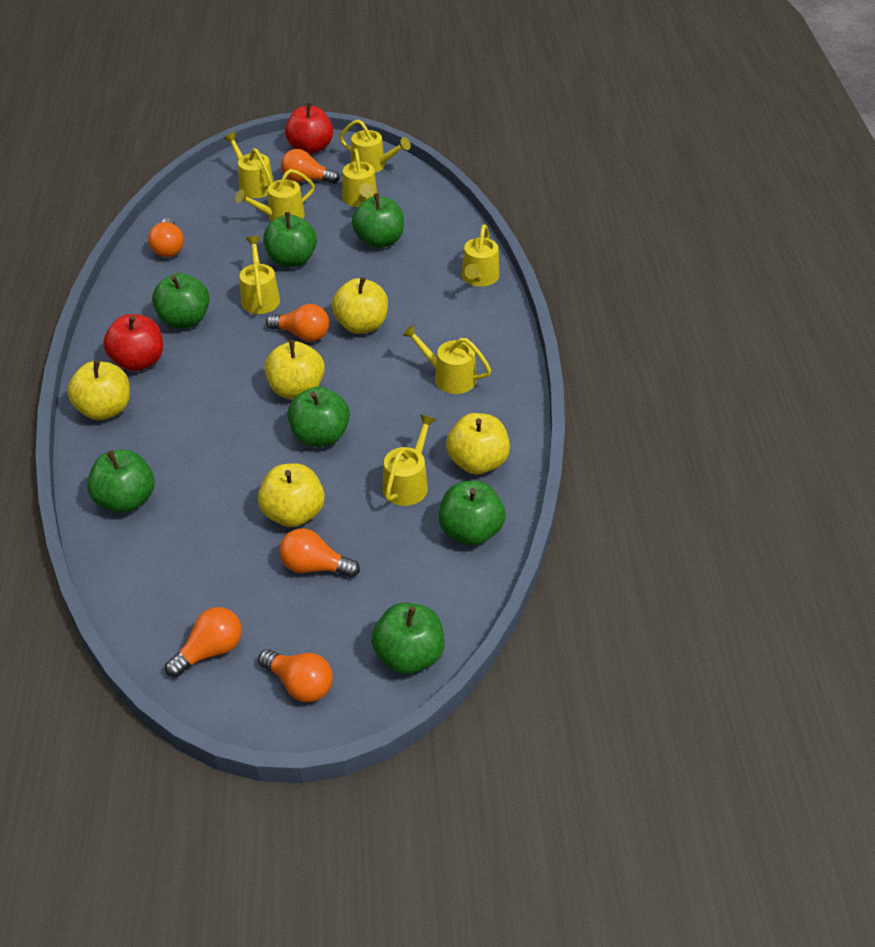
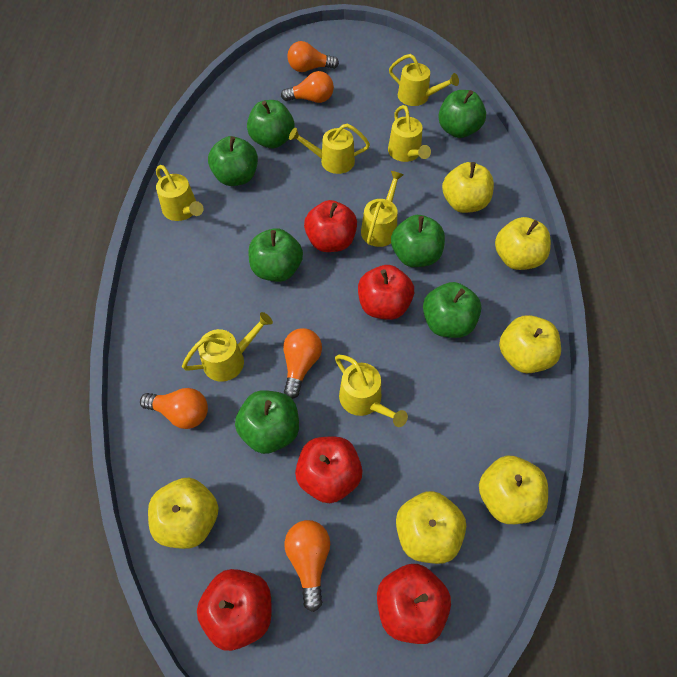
orange light bulb: [148,218,184,257] [165,607,242,678] [258,649,333,702] [266,304,329,341] [279,528,360,578] [281,149,340,184] = 6 -> [140,388,208,429] [281,71,334,103] [283,328,322,399] [284,520,330,612] [287,41,339,72] = 5
red apple: [103,314,163,371] [285,102,333,154] = 2 -> [197,569,271,651] [295,437,363,503] [304,200,357,252] [358,265,414,320] [377,564,451,644] = 5
yellow apple: [67,360,130,420] [258,463,325,527] [264,340,325,399] [332,277,388,334] [446,413,510,475] = 5 -> [148,478,219,549] [396,491,466,564] [442,162,494,213] [479,456,548,524] [495,217,551,270] [499,315,561,373] = 6
yellow watering can: [224,132,274,198] [235,169,315,221] [240,236,280,314] [339,119,411,173] [342,149,377,207] [382,414,436,506] [402,324,491,394] [462,224,499,287] = 8 -> [156,165,204,221] [182,312,273,382] [289,124,370,174] [335,355,408,427] [361,171,404,247] [388,105,431,162] [389,54,459,106] = 7

